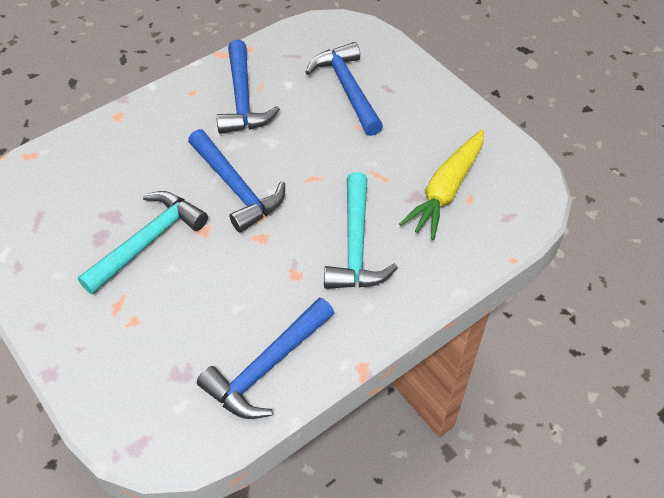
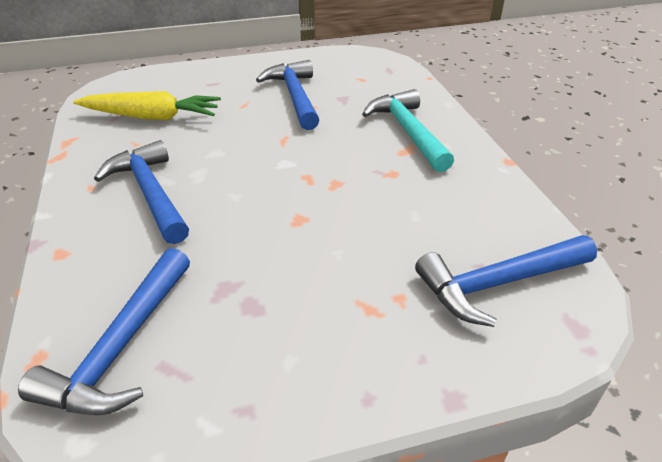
turquoise hammer: [78,191,208,295] [324,172,398,289] = 2 -> [362,89,454,172] = 1

